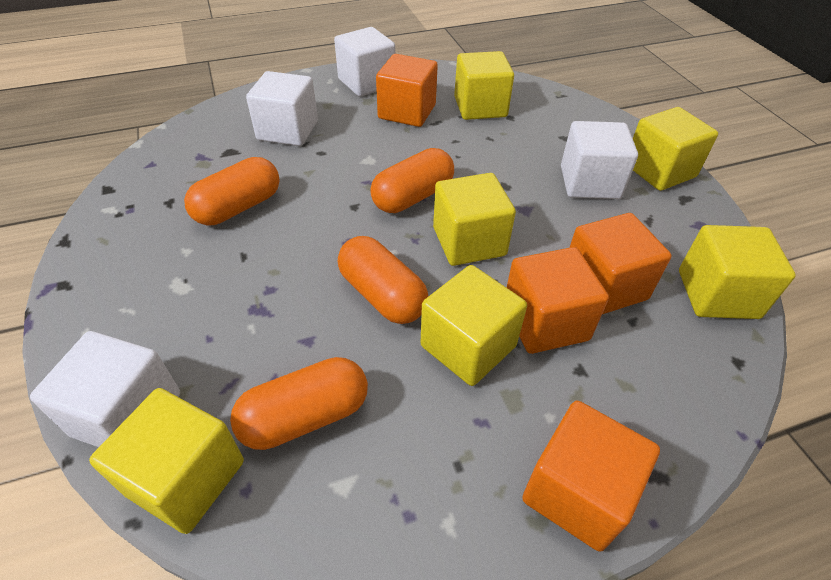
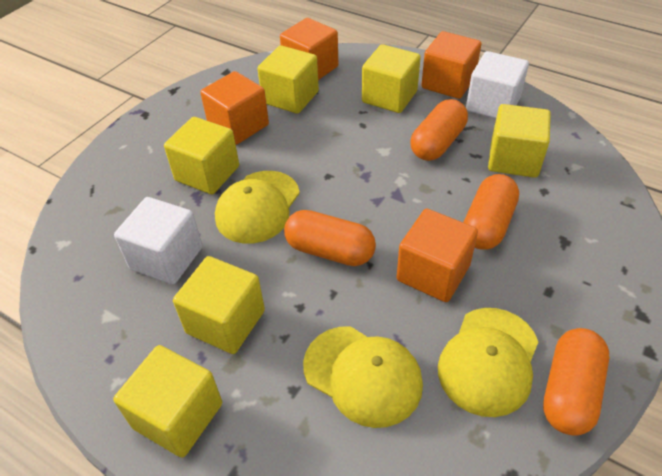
white cube: [30,331,180,447] [246,71,318,146] [334,27,395,97] [561,121,638,199] = 4 -> [114,197,203,284] [466,51,529,118] = 2
yellow cap: none = 0 -> [215,171,300,244] [303,326,423,428] [438,308,538,417] = 3

